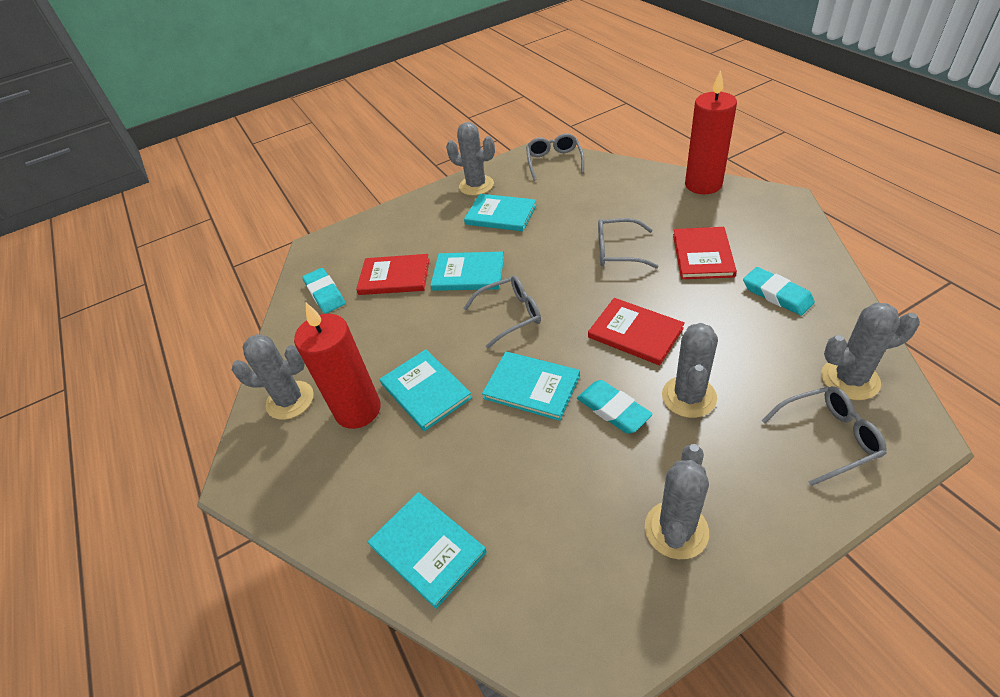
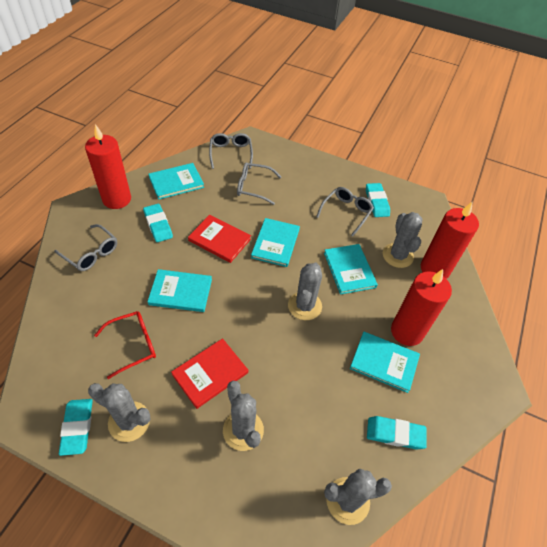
red book: [356,254,430,295] [588,298,685,365] [673,227,737,279] = 3 -> [171,338,248,409] [188,215,251,263] = 2
red candle: [294,303,381,429] [685,70,737,194] = 2 -> [85,124,131,209] [391,269,452,346] [421,202,479,279] = 3
red glasses: none = 0 -> [94,311,156,379] = 1
turquoise eraser: [302,268,345,314] [577,380,653,434] [743,267,815,316] = 3 -> [59,399,93,456] [143,204,173,242] [366,183,390,217] [367,416,427,450] = 4

